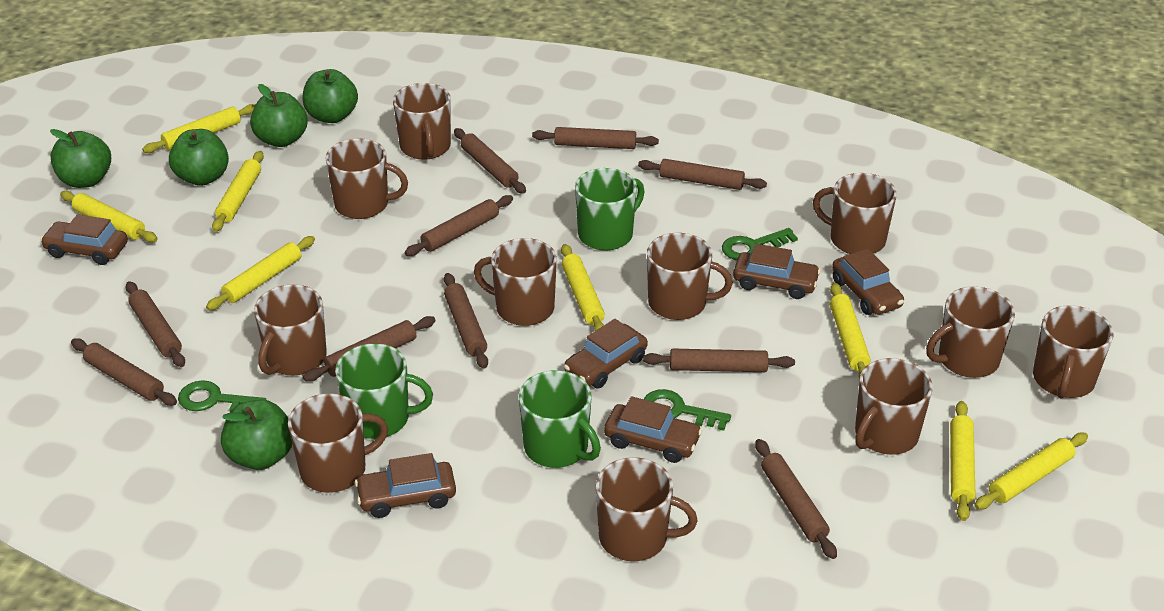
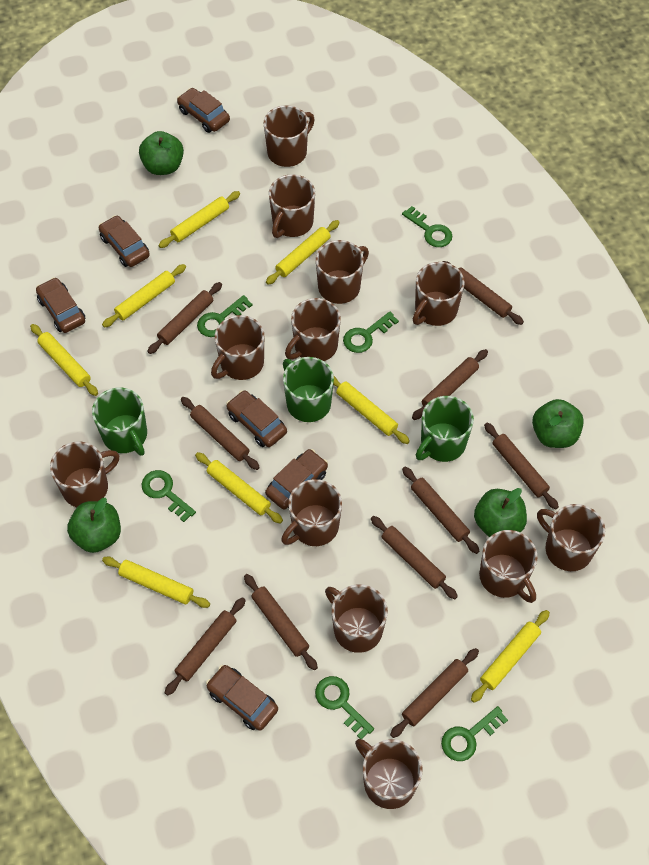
brown mug: [254,284,327,376] [288,394,388,493] [326,139,408,219] [393,83,451,160] [474,238,557,326] [596,457,698,561] [647,233,733,320] [813,173,897,254] [855,358,933,455] [926,286,1015,378] [1033,305,1114,399] = 11 -> [50,442,119,507] [211,315,264,380] [264,105,315,167] [269,174,315,238] [281,479,342,546] [285,298,341,361] [316,240,369,304] [325,584,388,653] [355,739,423,809] [413,262,465,326] [479,530,538,603] [537,504,605,571] = 12
green apple: [50,129,111,188] [169,129,229,186] [221,400,293,470] [250,84,308,147] [302,69,358,123] = 5 -> [67,498,121,553] [139,131,184,175] [474,488,527,537] [532,399,584,448] = 4
green key: [178,380,266,412] [644,389,731,431] [722,228,798,260] = 3 -> [141,470,196,522] [197,295,252,337] [315,676,374,739] [343,311,399,353] [402,206,452,247] [441,706,508,761] = 6

